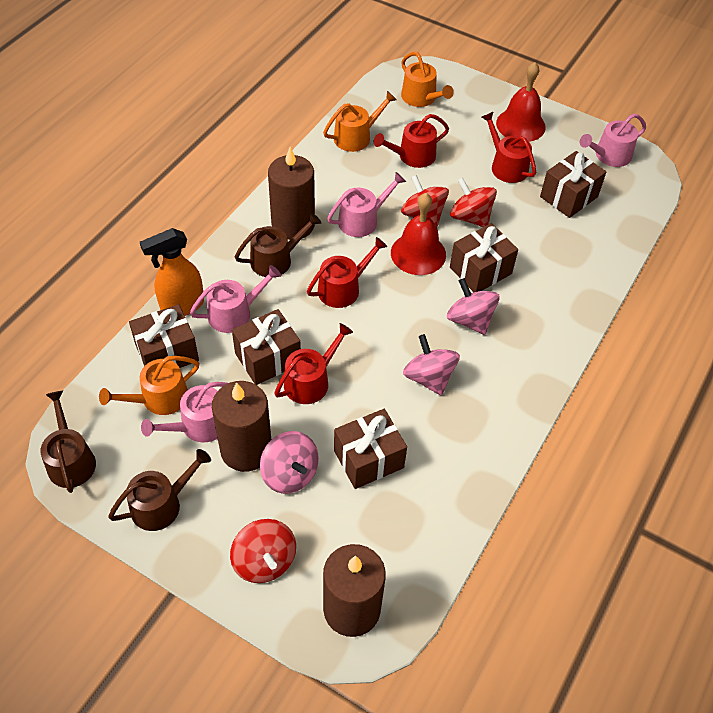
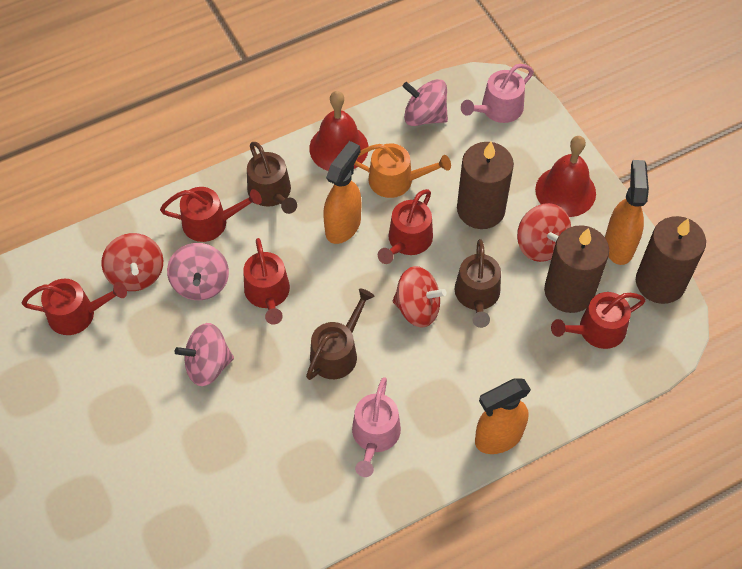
brown gift: [129,304,199,368] [232,309,301,385] [334,409,407,489] [450,223,518,292] [540,151,606,218] = 5 -> none = 0
orange spray bottle: [140,228,204,316] = 1 -> [323,141,361,244] [475,378,531,454] [605,160,649,265] = 3
orange watering can: [99,356,199,415] [323,91,397,152] [401,52,454,107] = 3 -> [354,143,451,198] = 1
pink watering can: [141,382,228,442] [190,265,281,333] [327,172,406,237] [580,113,646,167] = 4 -> [352,377,401,477] [461,64,534,123] = 2
red watering can: [274,323,353,404] [307,237,387,308] [374,114,449,168] [481,112,536,183] = 4 -> [21,279,127,335] [160,187,262,242] [243,238,290,325] [378,189,433,264] [551,292,646,349] = 5

